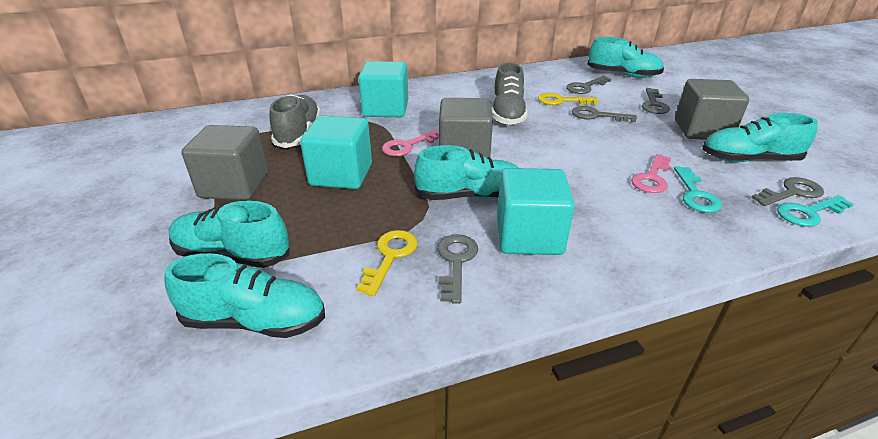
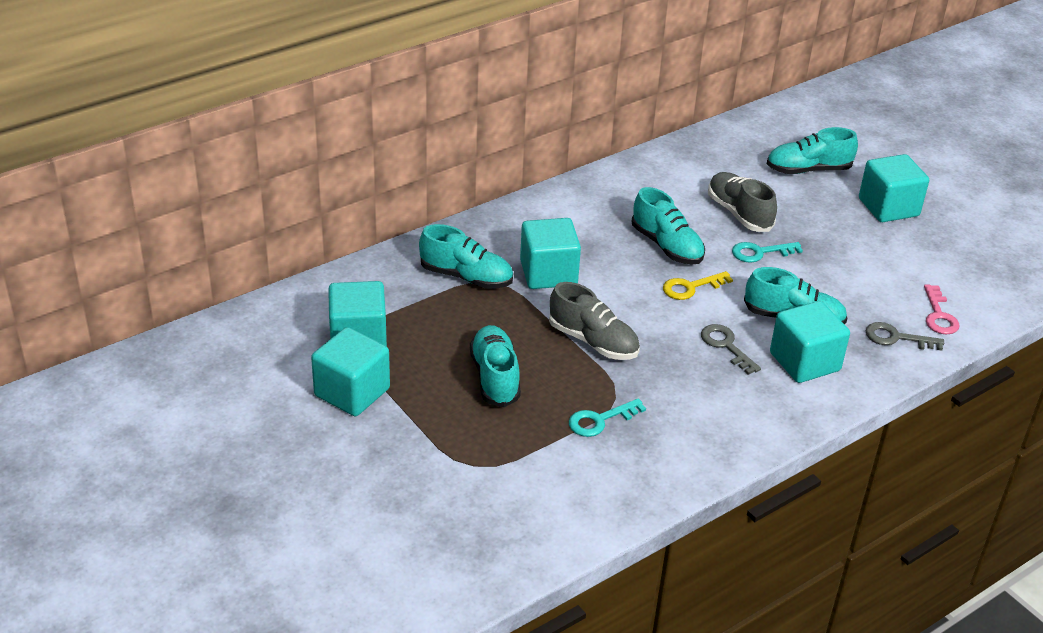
grey cube: [181,125,268,200] [439,98,493,158] [675,79,749,140] = 3 -> none = 0
grey key: [437,234,478,304] [566,76,611,94] [572,106,637,123] [642,88,670,114] [751,177,824,206] = 5 -> [701,324,761,375] [866,322,944,351] = 2
pink key: [382,129,439,156] [631,154,671,193] = 2 -> [924,285,959,334] = 1
turquoise cube: [300,115,372,189] [358,61,408,117] [497,168,575,255] = 3 -> [311,327,390,416] [328,281,387,346] [520,218,581,289] [770,301,850,383] [859,154,929,222] = 5
yellow key: [356,230,418,296] [538,93,598,105] = 2 -> [663,271,733,300] = 1

